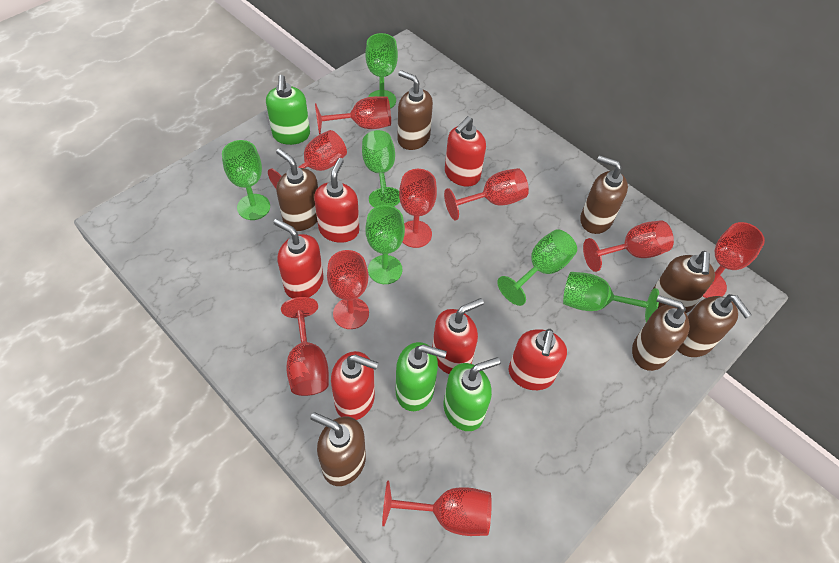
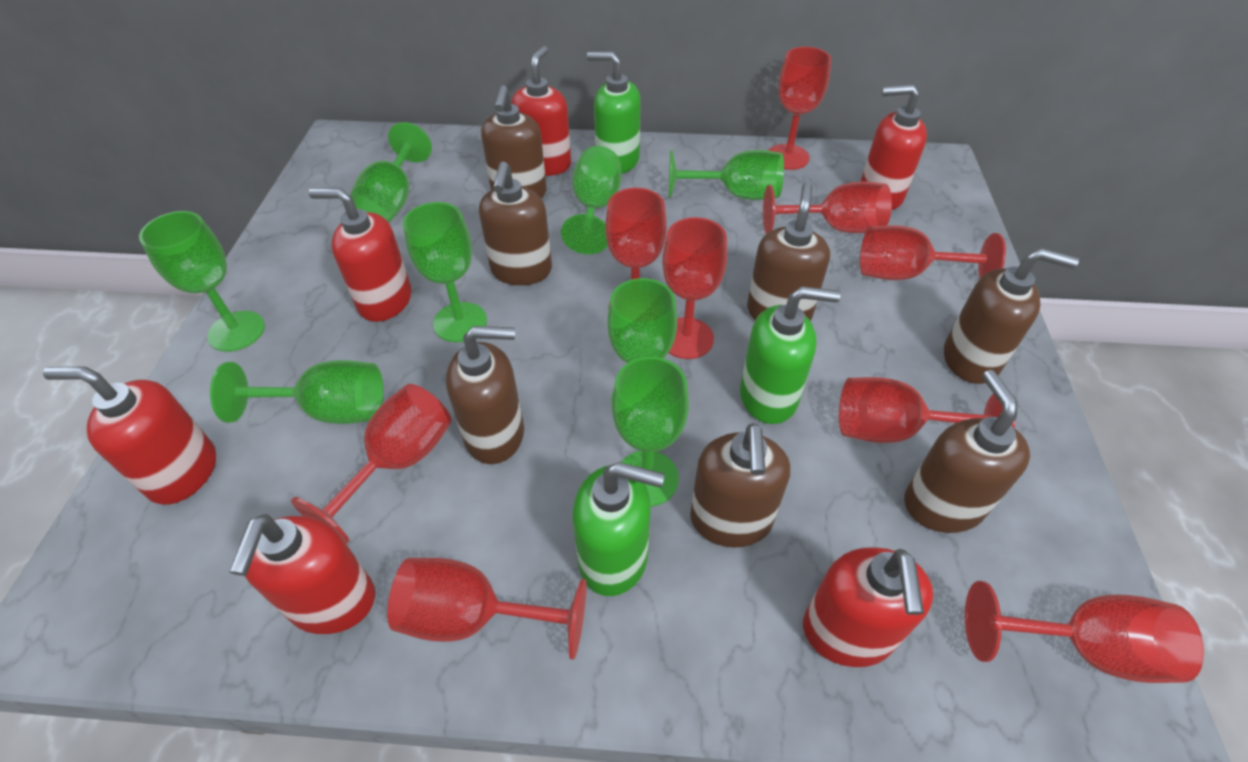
green goblet: [222,140,270,220] [362,130,400,207] [365,33,398,109] [366,205,405,284] [497,229,577,306] [563,272,659,322] = 6 -> [139,211,265,352] [210,360,383,424] [351,122,432,222] [403,202,487,342] [561,146,621,255] [607,278,677,403] [612,357,689,507] [669,150,784,200] = 8

